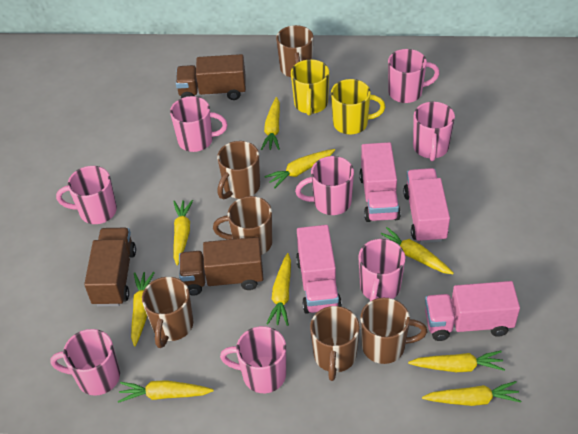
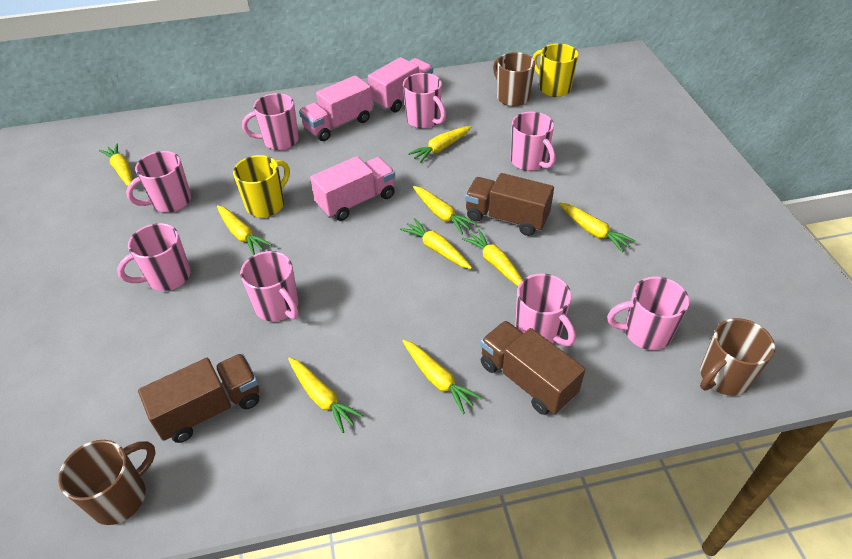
brown mug: [142,277,193,348] [213,196,273,255] [217,141,260,199] [276,25,313,77] [310,306,360,381] [360,298,427,364] = 6 -> [58,440,155,525] [493,52,535,106] [700,318,775,396] = 3
pink truck: [296,225,342,314] [359,142,401,222] [403,168,450,243] [425,281,520,341] = 4 -> [299,75,373,141] [310,156,395,221] [368,57,433,112] = 3

